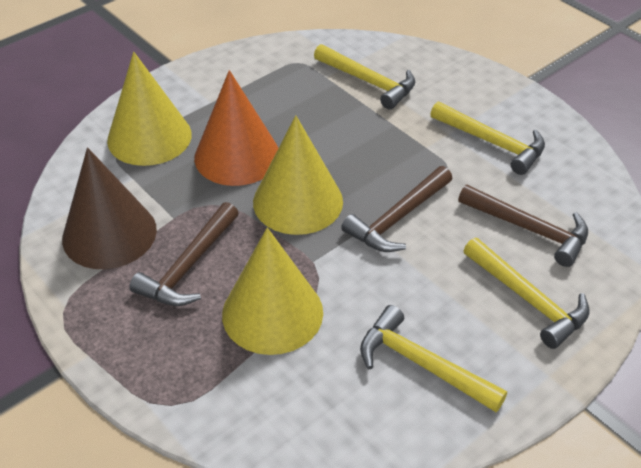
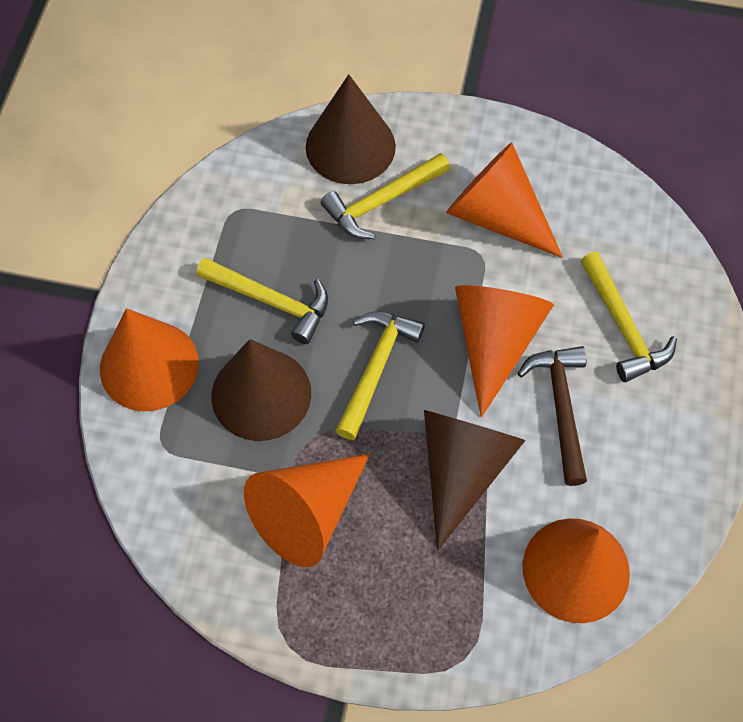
brown cone: [62,147,157,269] = 1 -> [212,339,311,441] [306,74,396,184] [424,410,526,550] = 3
brown hammer: [129,202,239,306] [341,166,452,252] [458,185,588,267] = 3 -> [517,346,587,486] = 1
orange cone: [194,70,278,186] = 1 -> [100,308,199,411] [244,454,370,567] [446,142,563,258] [455,285,554,417] [523,518,630,623] = 5
yellow cone: [107,52,192,166] [222,228,323,355] [253,115,343,235] = 3 -> none = 0

